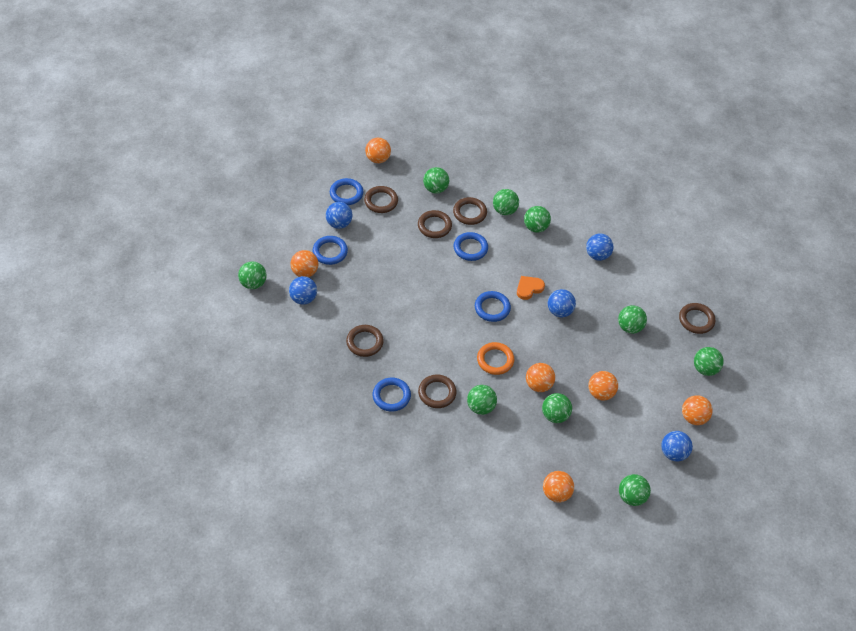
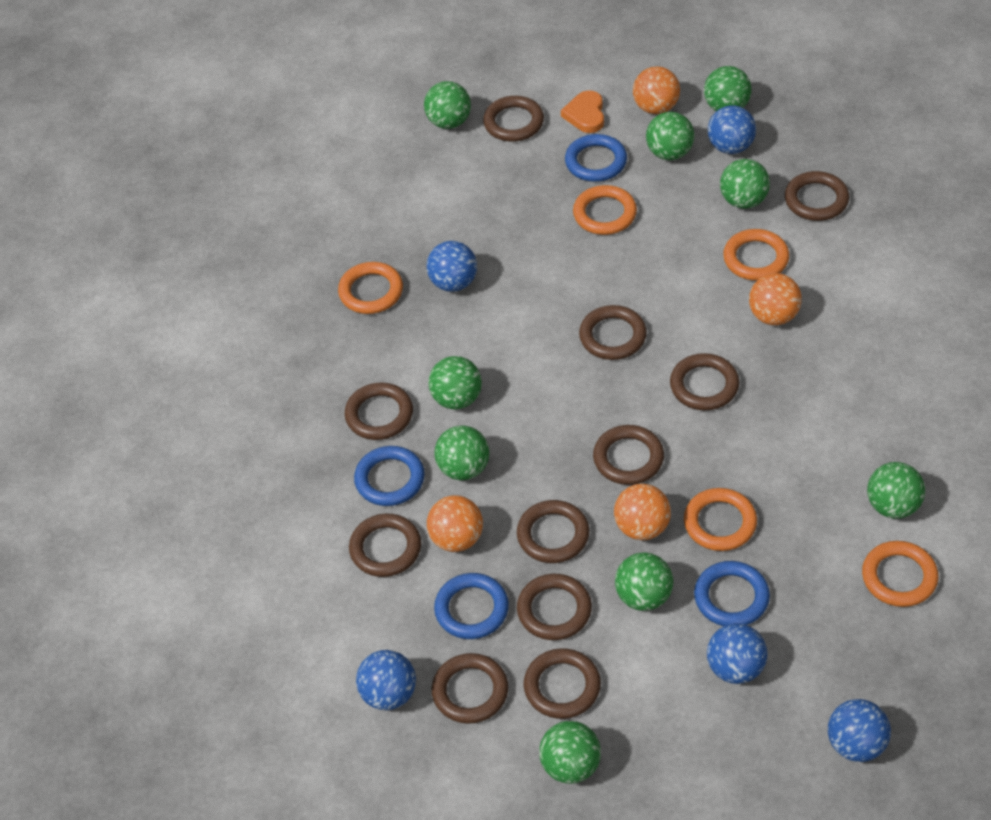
blue ring: [312,236,348,265] [330,178,364,205] [373,377,411,412] [454,232,488,261] [475,291,511,322] = 5 -> [354,446,425,506] [434,573,509,639] [565,134,627,182] [694,561,770,626] = 4
brown ring: [346,325,384,357] [364,186,398,213] [418,210,452,238] [418,375,457,408] [453,197,487,225] [679,303,715,334] = 6 -> [345,382,413,440] [349,514,421,577] [432,653,508,724] [483,96,544,142] [517,500,589,563] [517,574,592,640] [524,648,601,719] [579,305,647,360] [593,425,664,485] [670,353,739,410] [785,171,849,221] = 11
orange ball: [291,250,318,277] [365,138,391,163] [526,363,555,392] [543,471,574,503] [588,371,618,400] [682,395,713,425] = 6 -> [427,495,483,552] [614,484,671,540] [633,66,680,114] [749,273,802,325] = 4
orange ring: [477,342,514,375] = 1 -> [338,262,403,314] [573,185,637,235] [684,488,757,551] [723,229,789,281] [862,541,938,607] = 5

